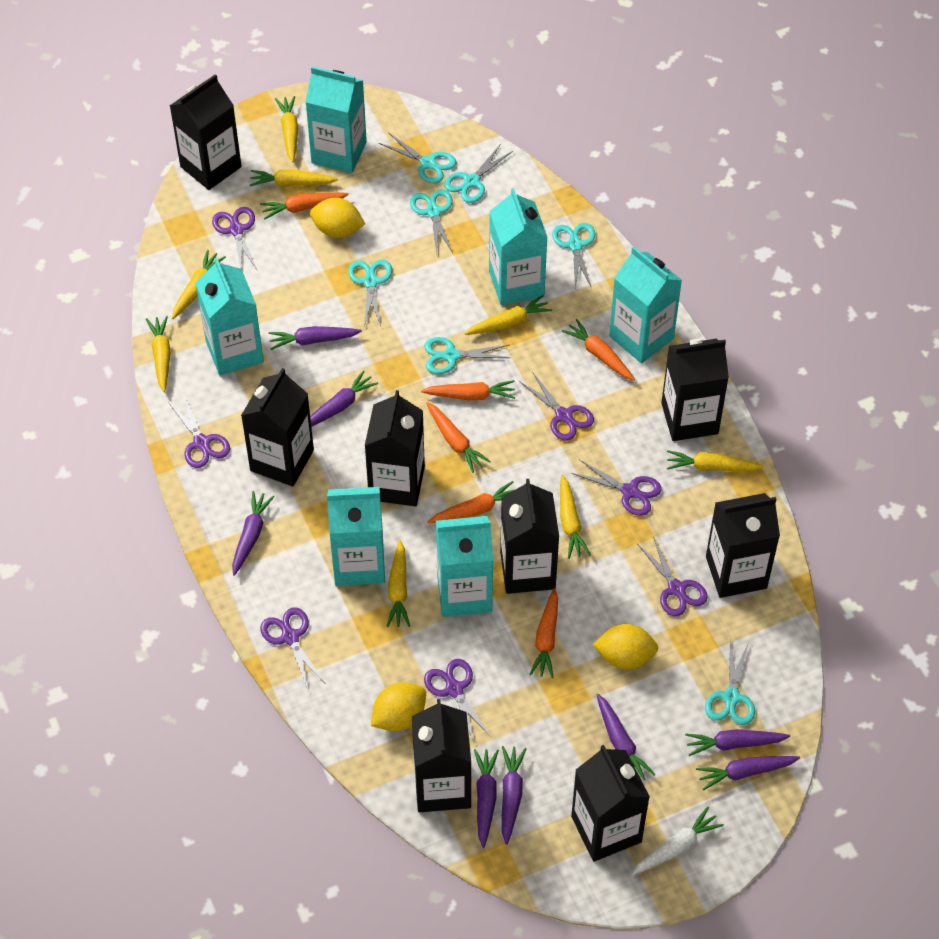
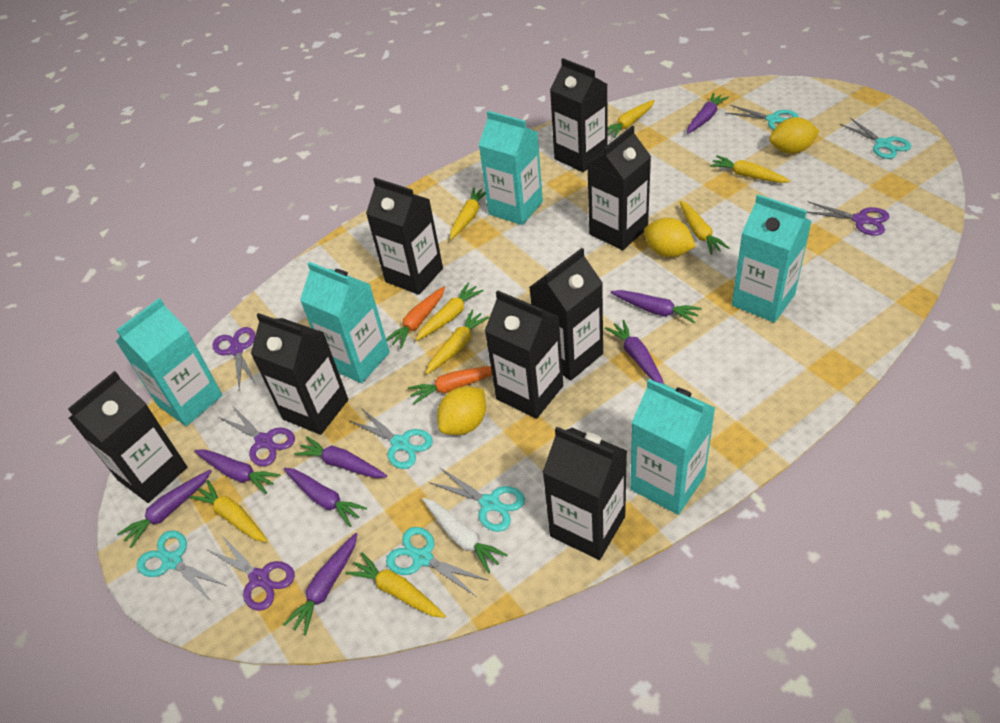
orange carrot: [260,192,349,219] [421,380,515,400] [426,402,491,473] [428,481,516,523] [529,588,558,678] [562,319,635,381] = 6 -> [386,286,445,349] [408,366,492,404] = 2
purple scissors: [168,395,230,468] [212,207,257,269] [260,607,325,689] [424,659,492,744] [519,373,594,441] [571,459,662,516] [638,536,708,616] = 7 -> [206,536,295,611] [213,327,256,390] [219,405,295,466] [807,202,890,236] = 4
turquoise carton: [195,257,264,376] [305,66,367,173] [327,487,385,586] [436,516,493,617] [489,188,548,305] [609,247,682,363] = 6 -> [116,298,223,426] [300,262,390,383] [479,111,543,225] [630,379,715,515] [732,194,812,323] = 5
turquoise scissors: [348,260,392,326] [379,133,457,184] [410,189,453,254] [424,337,510,374] [444,145,513,203] [552,223,595,289] [705,639,755,725] = 7 -> [137,530,227,601] [350,408,433,469] [386,527,489,597] [429,467,525,532] [726,105,798,130] [840,118,911,159] = 6

